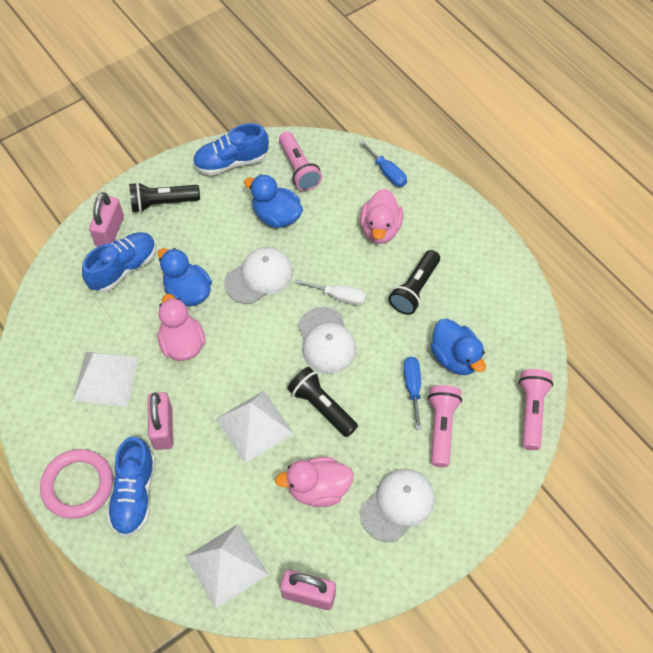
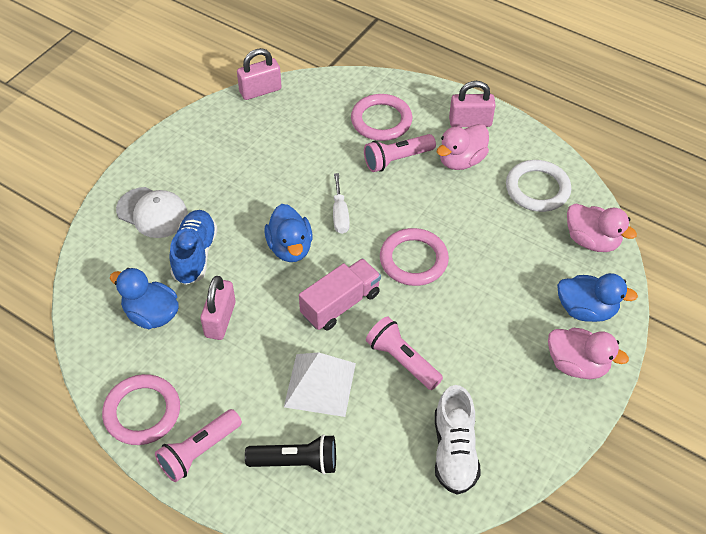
black flashlight: [129,182,200,213] [287,367,358,437] [389,250,440,315] = 3 -> [245,434,336,475] = 1
blue screwdriver: [359,140,407,187] [403,357,421,430] = 2 -> none = 0
blue shoe: [82,232,156,292] [107,436,155,537] [193,123,269,176] = 3 -> [169,210,218,285] = 1
pink ring: [40,449,113,519] = 1 -> [102,374,180,445] [351,94,412,141] [380,228,449,286] = 3
pink truck: none = 0 -> [299,258,381,331] = 1
white cap: [224,247,293,304] [298,307,356,374] [360,469,435,542] = 3 -> [116,187,188,238] = 1
white pyramid: [73,352,139,407] [185,524,269,609] [216,391,294,463] = 3 -> [284,352,356,417] = 1
white ring: none = 0 -> [506,160,571,212] = 1
white shoe: none = 0 -> [435,385,481,495] = 1

